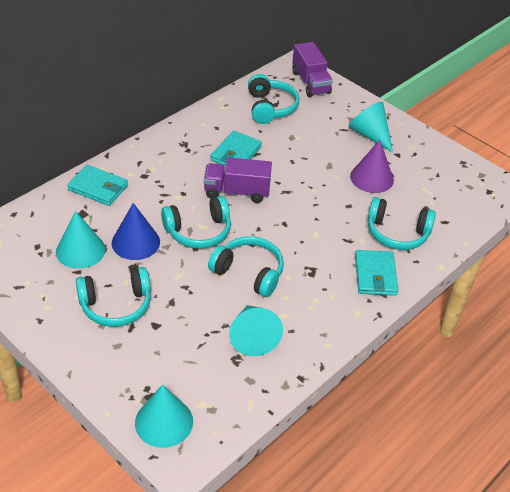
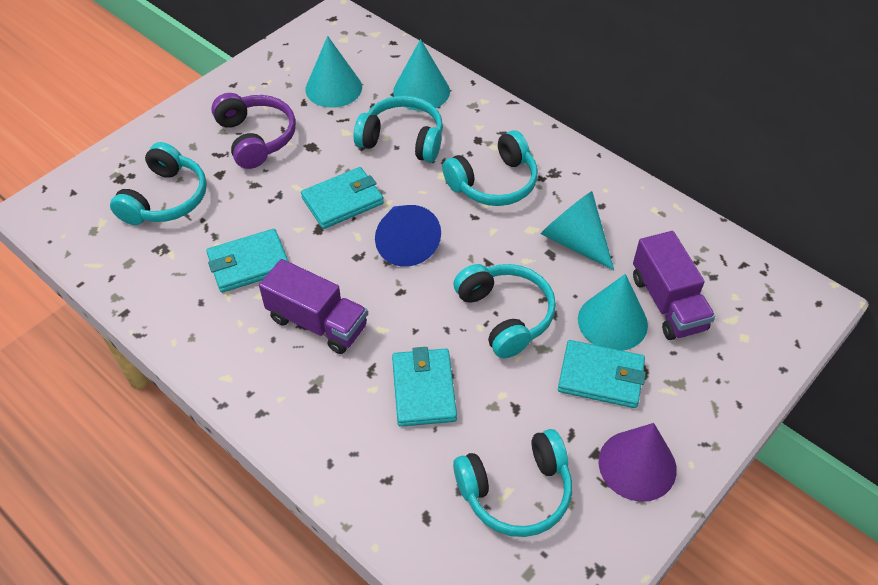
purple headphones: none = 0 -> [211,93,296,169] = 1
turquoise wallet: [67,165,128,206] [210,131,262,166] [355,250,398,296] = 3 -> [206,229,289,293] [301,167,384,229] [392,347,457,427] [558,340,646,408] = 4

